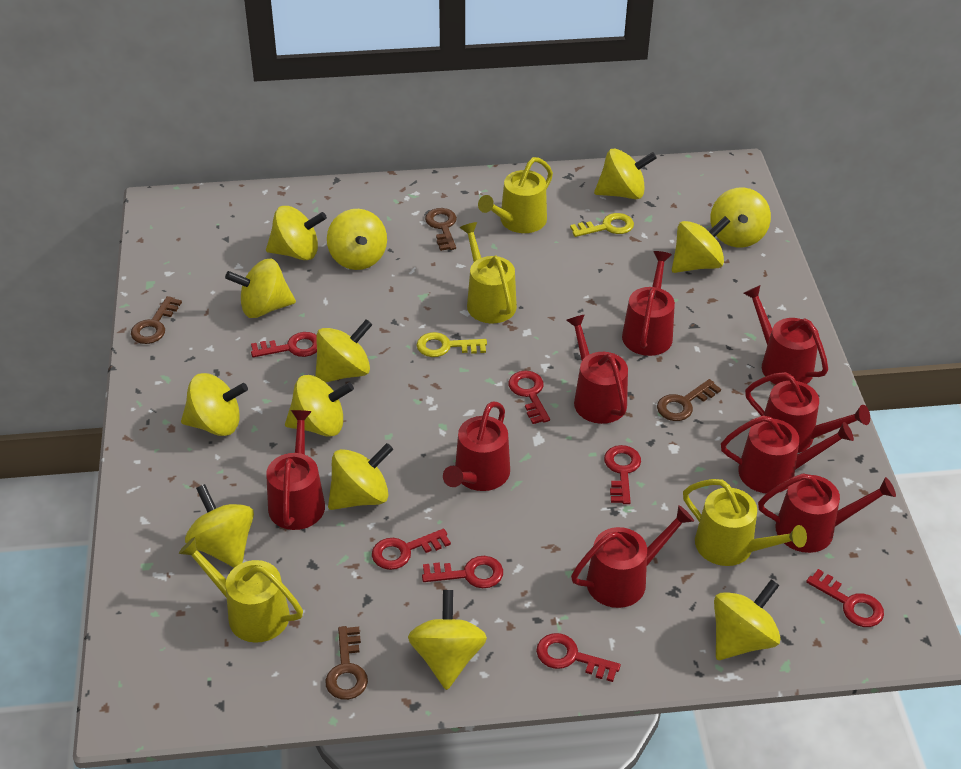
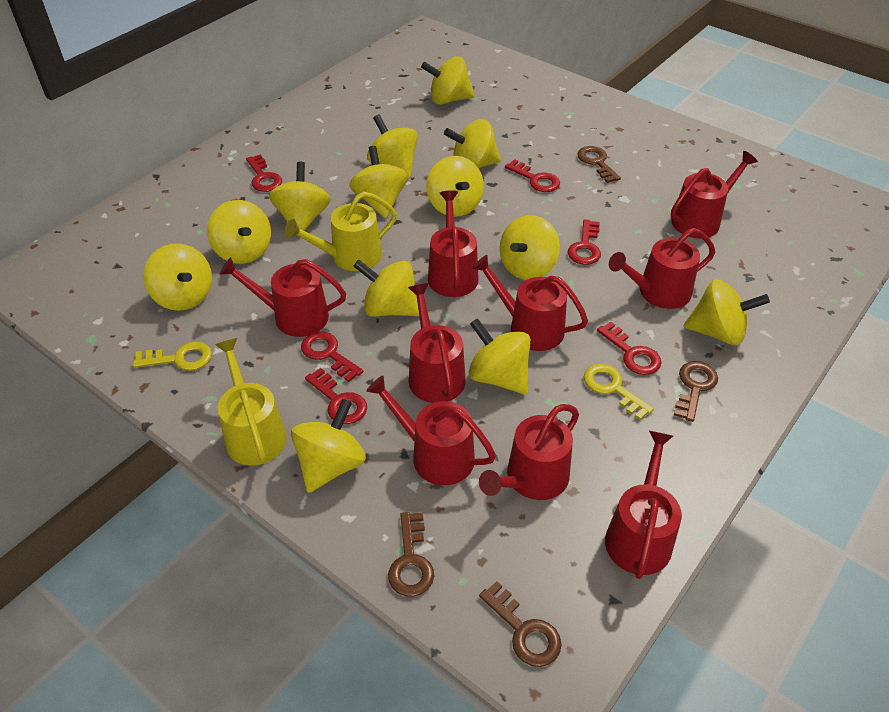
red key: [251,332,317,357] [372,529,451,570] [422,556,503,588] [508,371,550,424] [536,633,621,682] [604,445,641,504] [806,569,884,627] = 7 -> [246,155,282,192] [301,332,363,382] [305,368,367,424] [505,159,560,192] [568,219,601,265] [597,322,662,375] = 6
yellow watering can: [179,537,303,643] [460,222,517,323] [478,157,553,233] [683,479,807,566] = 4 -> [215,338,287,466] [285,192,397,271] = 2

